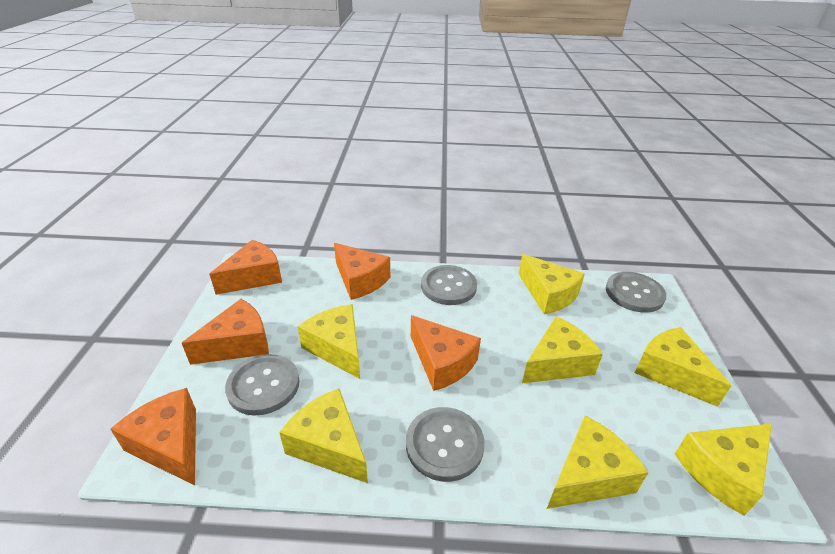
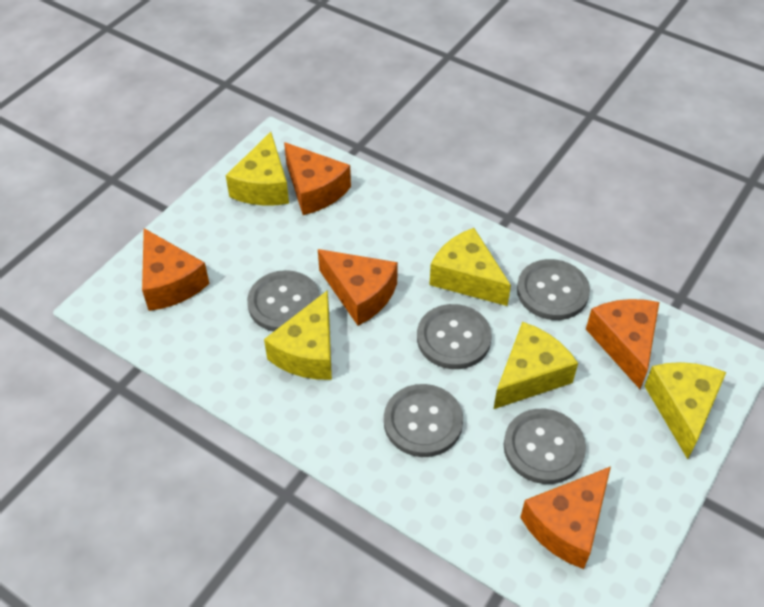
grey button: [225,354,300,416] [406,407,485,482] [421,265,477,305] [606,272,666,313] = 4 -> [247,270,320,332] [384,384,463,457] [417,304,492,369] [504,409,586,484] [517,259,590,320] = 5
yellow cheese: [279,388,368,483] [298,304,360,379] [519,254,585,314] [522,316,603,383] [547,416,648,509] [635,327,732,407] [675,424,772,516] = 7 -> [226,132,289,206] [264,290,332,380] [429,228,511,306] [494,322,578,409] [644,362,726,459] = 5

